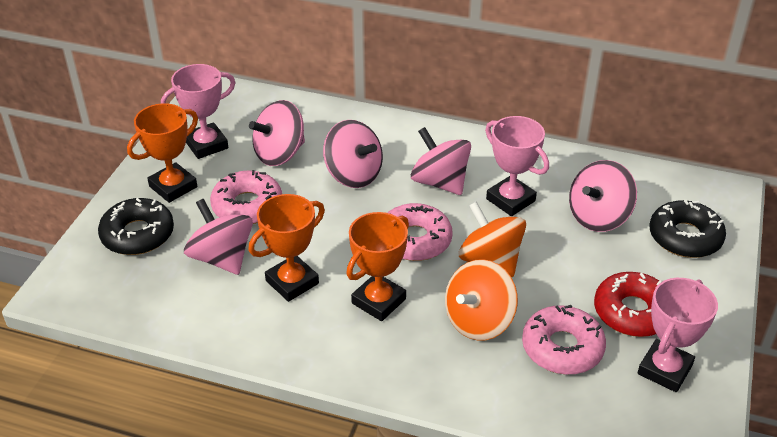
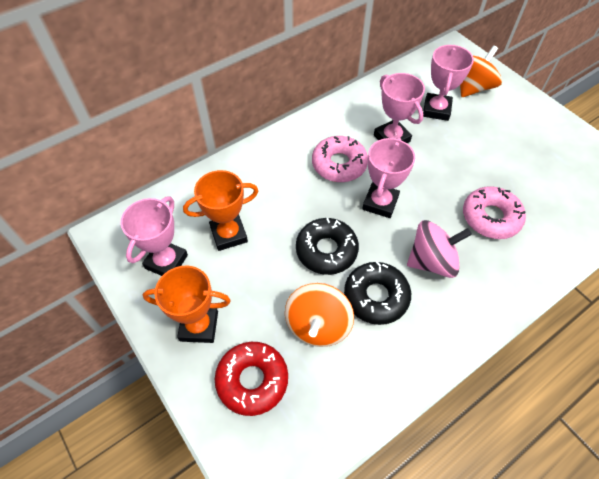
orange trophy: [127,103,198,203] [249,194,325,302] [346,212,409,321] = 3 -> [143,265,231,343] [183,170,258,251] = 2
pink donut: [210,170,282,224] [388,203,453,261] [522,305,606,375] = 3 -> [312,136,368,182] [463,186,526,239] = 2
pink spinning top: [184,199,253,275] [249,100,305,166] [323,120,383,188] [411,127,471,195] [569,160,637,232] = 5 -> [407,220,472,278] = 1
pink trophy: [161,64,236,159] [485,116,549,216] [638,278,718,392] = 3 -> [121,197,188,276] [362,137,415,218] [374,73,425,143] [423,45,474,121] = 4

